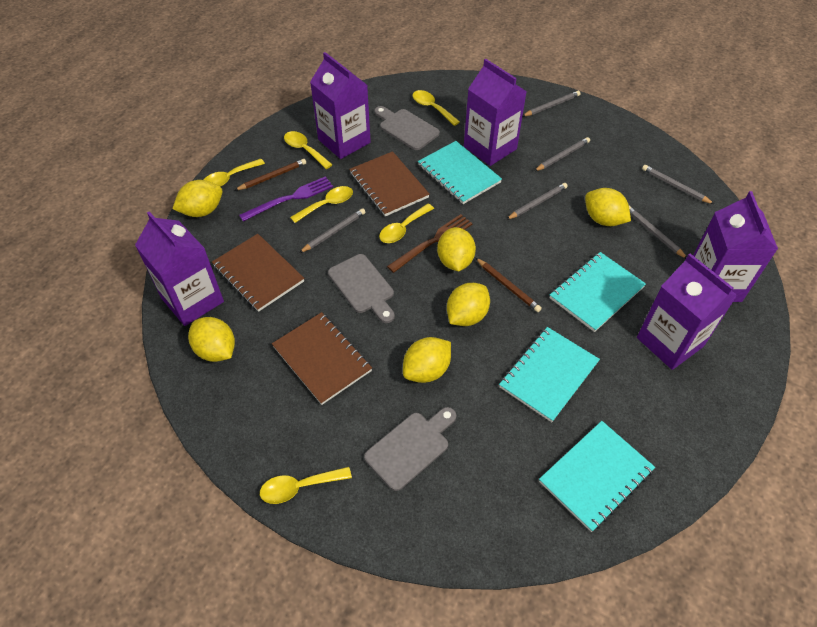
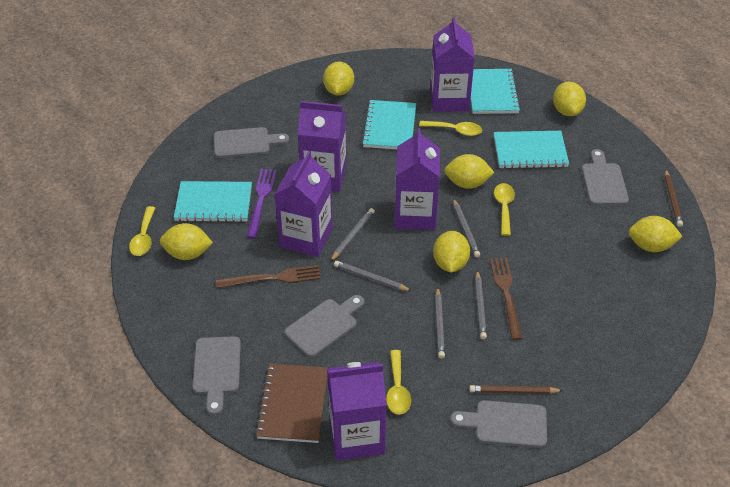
brown fork: [387,214,472,273] = 1 -> [216,265,321,288] [490,257,523,340] = 2
brown notebook: [212,234,304,312] [272,312,372,405] [349,151,430,216] = 3 -> [255,364,328,443] = 1
grey cutting board: [328,254,395,323] [364,407,456,491] [374,106,440,150] = 3 -> [193,336,241,415] [214,127,289,158] [284,295,364,357] [450,400,547,448] [582,149,629,205] = 5
grey pencil: [299,208,366,253] [506,183,568,220] [523,91,580,116] [534,137,590,171] [629,206,687,258] [642,165,714,204] = 6 -> [330,208,375,262] [334,261,411,291] [435,287,445,359] [453,198,480,257] [475,270,487,339] = 5
yellow spoon: [204,159,265,187] [260,467,352,504] [284,131,333,169] [290,186,353,223] [379,204,434,243] [413,90,460,126] = 6 -> [129,206,155,256] [386,350,411,415] [419,121,482,136] [494,183,515,236] = 4

